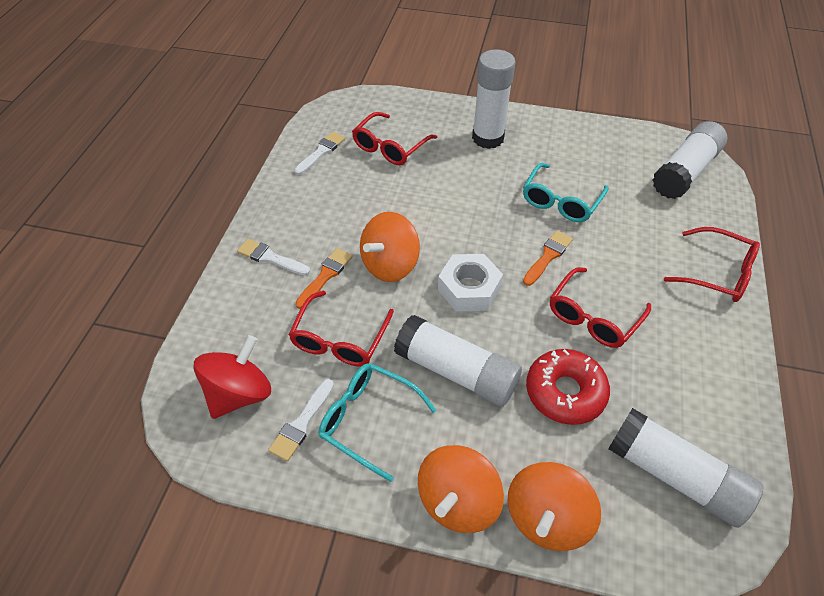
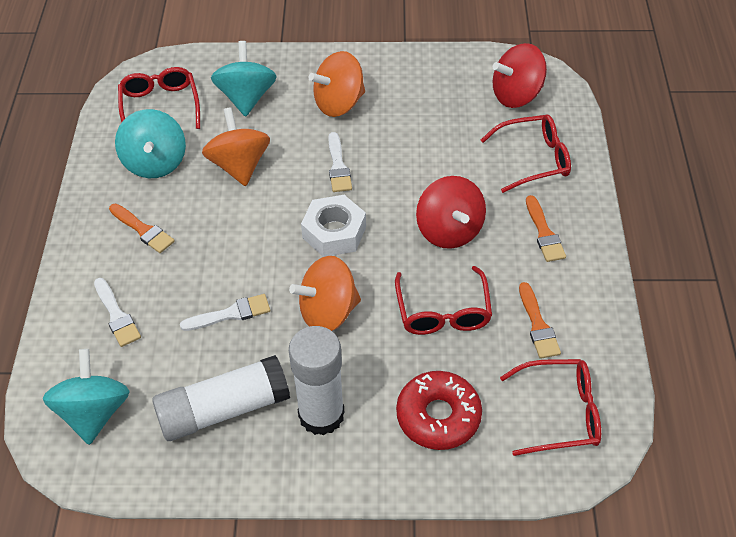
orange brush: [296,248,353,309] [523,231,573,286] = 2 -> [109,204,175,253] [519,282,561,359] [526,195,566,262] = 3
red spinning top: [194,335,271,419] = 1 -> [416,176,486,249] [493,43,547,108] = 2
turquoise glasses: [319,363,436,482] [523,163,609,222] = 2 -> none = 0
turquoise spinning top: none = 0 -> [43,349,130,445] [115,109,186,178] [211,41,277,117] = 3
white glue stick: [394,315,522,406] [472,49,516,149] [608,408,764,528] [653,121,727,199] = 4 -> [152,355,290,441] [289,326,345,436] = 2

